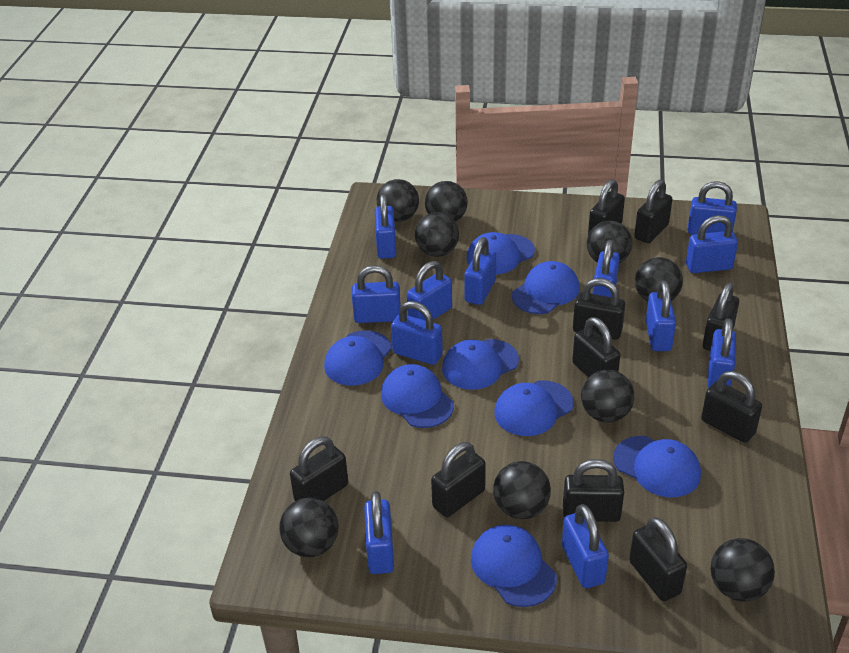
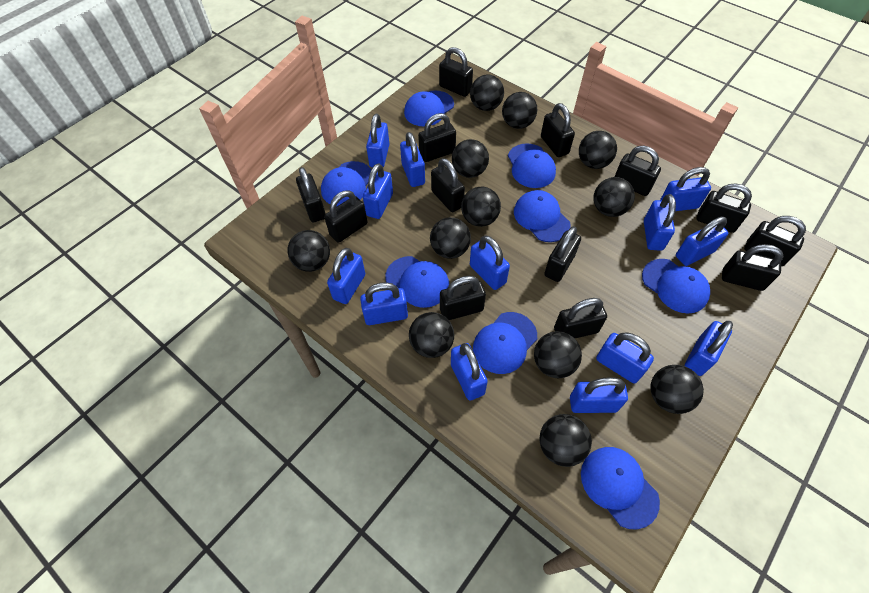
black ball: [279,498,338,557] [377,179,419,222] [415,212,459,257] [425,181,468,222] [493,461,551,519] [581,370,634,423] [587,221,632,263] [635,257,683,302] [711,538,775,602] = 9 -> [288,230,330,272] [409,312,454,358] [430,217,471,259] [452,139,489,178] [461,187,501,227] [470,74,504,111] [502,92,537,129] [534,331,582,378] [539,414,592,467] [579,131,617,169] [593,177,635,217] [650,365,704,414] = 12
black padlock: [290,437,348,501] [431,442,486,517] [563,459,624,522] [572,317,620,377] [573,278,625,340] [588,179,625,235] [629,517,687,601] [634,180,672,243] [701,371,762,443] [703,282,739,351] = 10 -> [296,167,326,222] [324,190,367,243] [418,113,456,162] [431,158,465,212] [439,47,473,97] [440,276,486,320] [541,103,575,157] [544,226,581,282] [554,298,607,338] [615,146,661,196] [697,183,752,233] [722,244,783,291] [744,216,806,266] = 13
blue padlock: [352,265,401,323] [364,491,394,574] [375,194,396,259] [391,301,443,365] [407,261,452,321] [464,237,496,305] [562,504,609,588] [593,240,620,297] [646,281,676,351] [686,215,738,273] [688,181,737,235] [708,318,736,388] = 12 -> [327,248,365,304] [360,282,408,325] [363,163,393,219] [366,114,389,167] [400,132,425,187] [451,343,488,401] [470,235,510,290] [570,377,628,413] [596,332,654,383] [644,194,676,251] [660,167,711,211] [676,217,728,266] [685,321,733,376] = 13

